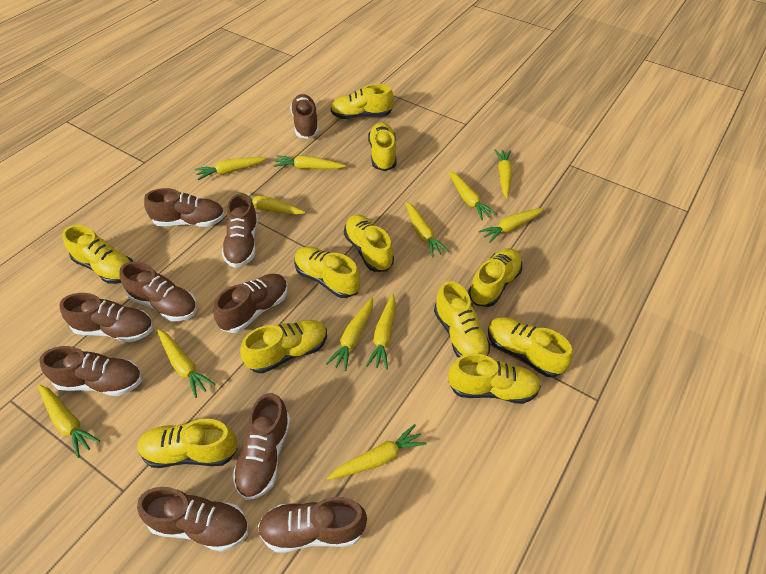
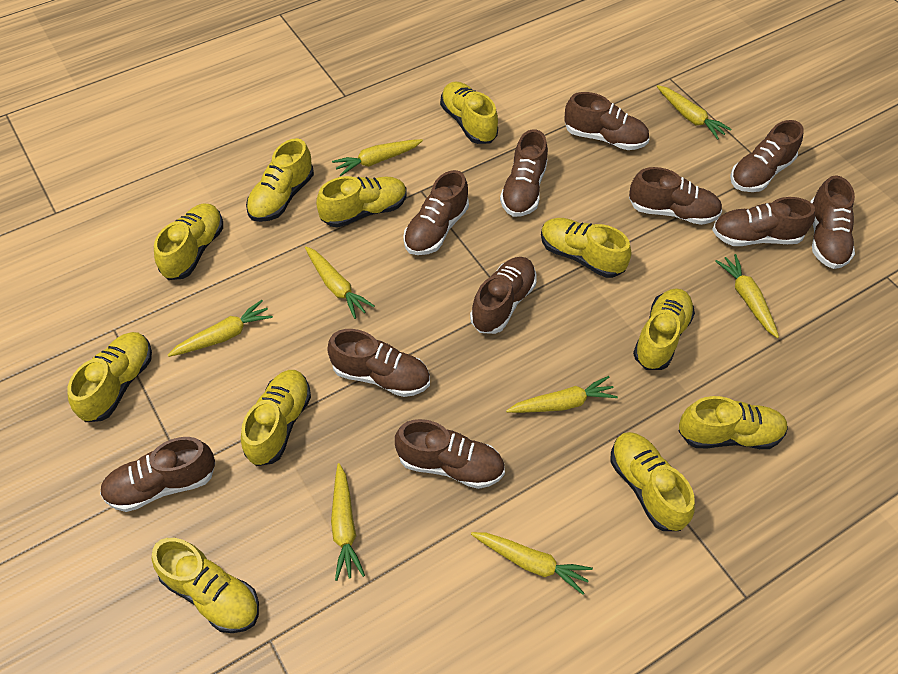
brown shoe: [39,346,142,396] [59,293,153,342] [119,261,197,321] [137,487,249,552] [144,188,225,227] [214,274,288,333] [222,193,258,268] [232,393,291,500] [258,497,367,553] [290,94,319,139] = 10 -> [100,437,215,512] [327,329,430,397] [395,419,505,489] [403,170,469,255] [470,257,537,334] [500,129,548,217] [564,92,649,150] [629,167,722,225] [712,197,815,246] [730,120,804,192] [810,175,855,269] = 11
yellow carrot: [38,384,100,458] [157,329,215,398] [194,157,267,180] [237,192,305,215] [273,155,346,169] [326,298,373,371] [327,424,427,480] [366,294,396,370] [405,202,449,257] [448,171,496,220] [478,208,545,243] [494,149,513,199] = 12 -> [168,300,273,357] [305,247,374,319] [331,463,365,581] [332,139,423,176] [471,532,593,595] [506,376,618,413] [657,85,732,140] [715,254,779,338] = 8

